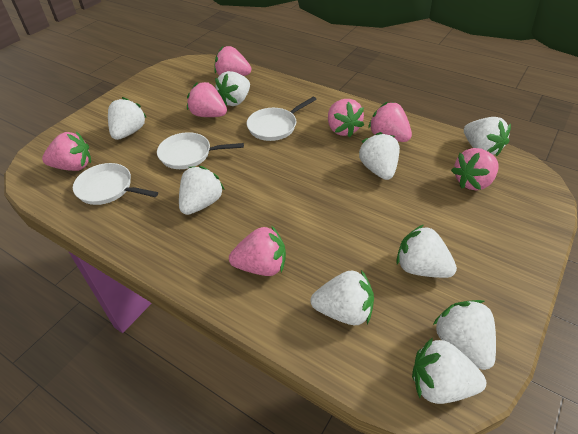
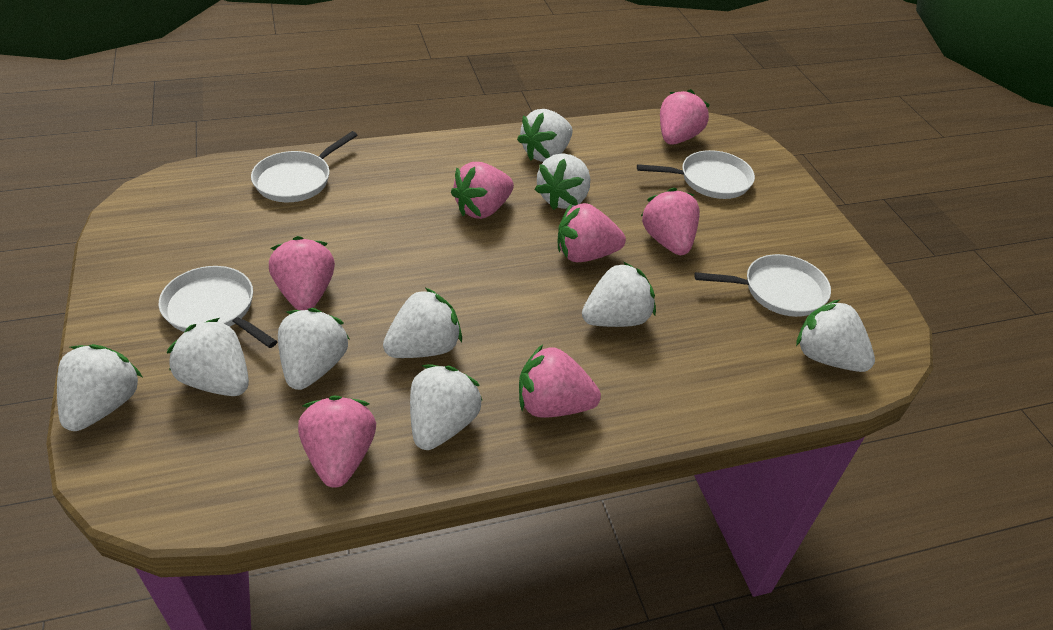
white pan: [73,163,158,205] [157,132,244,169] [247,97,316,141] = 3 -> [159,266,278,348] [251,131,357,202] [637,150,755,199] [694,254,831,317] = 4

